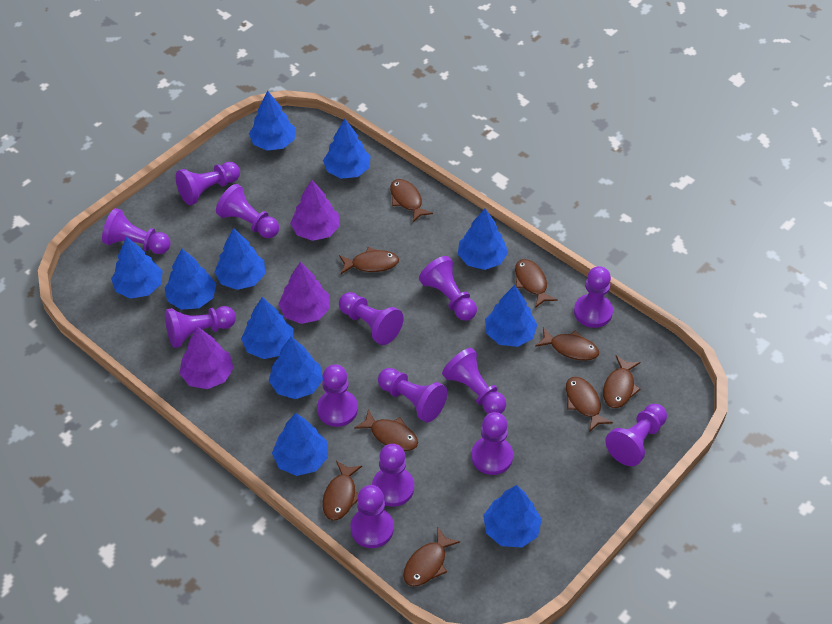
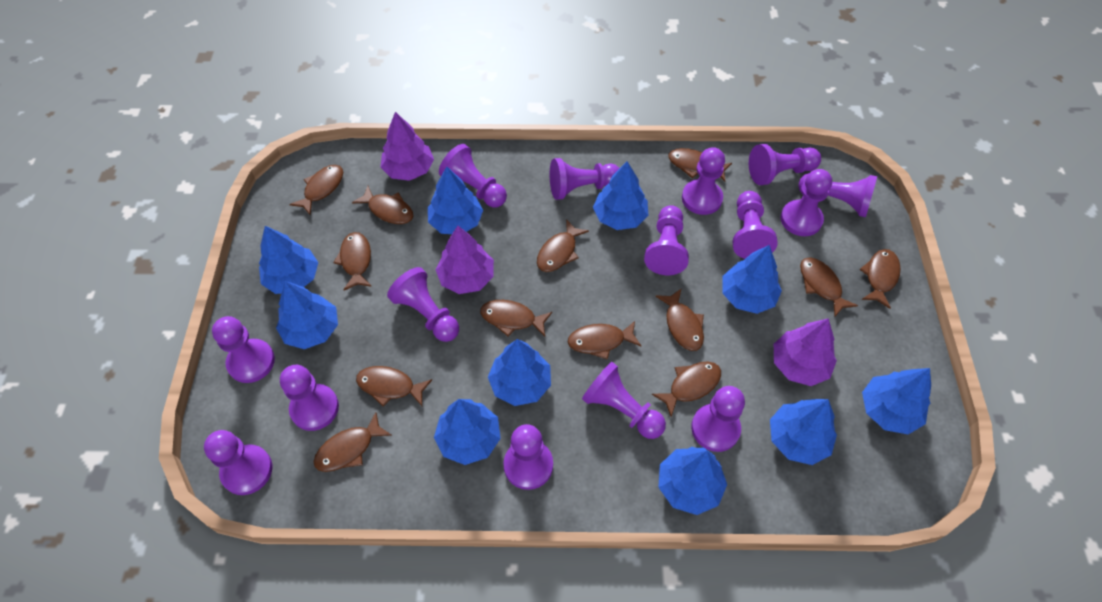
blue tree: [111,237,163,299] [165,248,216,310] [214,228,265,290] [241,297,294,359] [249,91,296,151] [269,337,323,399] [272,413,328,476] [323,119,371,179] [458,208,508,270] [483,485,542,548] [485,285,538,347] = 11 -> [259,226,319,294] [276,281,338,349] [428,166,483,234] [434,399,501,465] [488,339,551,406] [593,161,648,230] [658,447,727,515] [722,245,782,314] [770,399,837,465] [862,368,931,434] = 10
brown fish: [323,461,362,520] [339,247,399,274] [354,409,418,451] [390,179,433,222] [403,528,460,587] [515,259,558,308] [535,327,599,361] [566,377,613,432] [603,355,641,408] = 9 -> [289,165,343,215] [314,412,391,472] [333,232,372,291] [352,186,413,224] [356,366,432,407] [480,300,552,336] [537,219,589,272] [568,321,641,360] [652,362,721,417] [655,288,704,351] [668,148,732,182] [800,257,858,317] [860,249,901,309] = 13
purple pawn: [102,208,171,254] [165,306,236,348] [176,162,240,205] [216,184,279,238] [317,365,358,427] [339,292,403,345] [351,485,394,548] [372,444,414,507] [378,368,447,422] [419,256,477,321] [442,348,506,414] [471,412,513,475] [574,266,613,328] [605,404,667,466] = 14 -> [204,430,272,495] [212,316,275,383] [280,365,339,431] [387,267,459,342] [439,144,507,207] [503,424,553,490] [550,158,620,200] [582,362,666,439] [644,205,689,275] [682,147,725,215] [691,386,745,452] [733,191,778,259] [749,144,821,185] [780,169,832,236] [798,173,877,217] = 15

